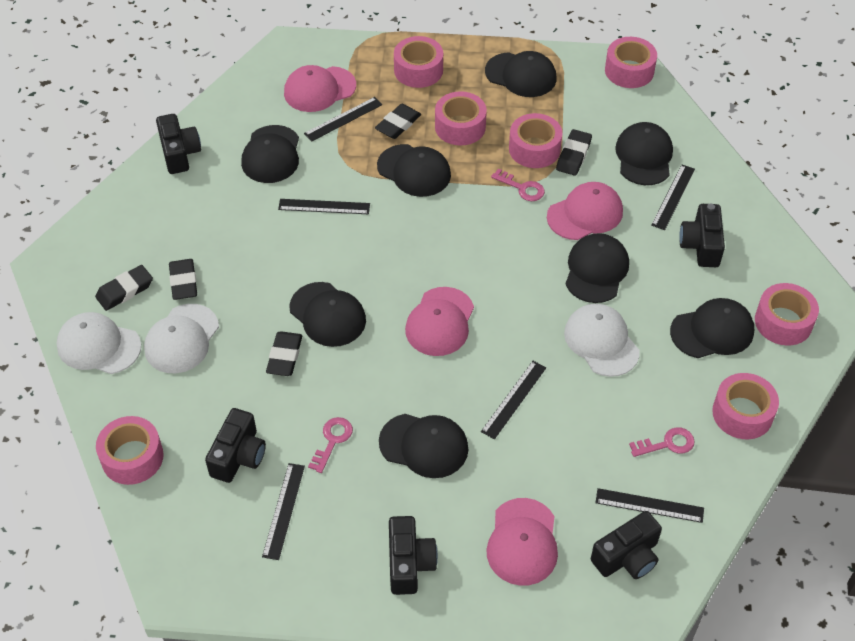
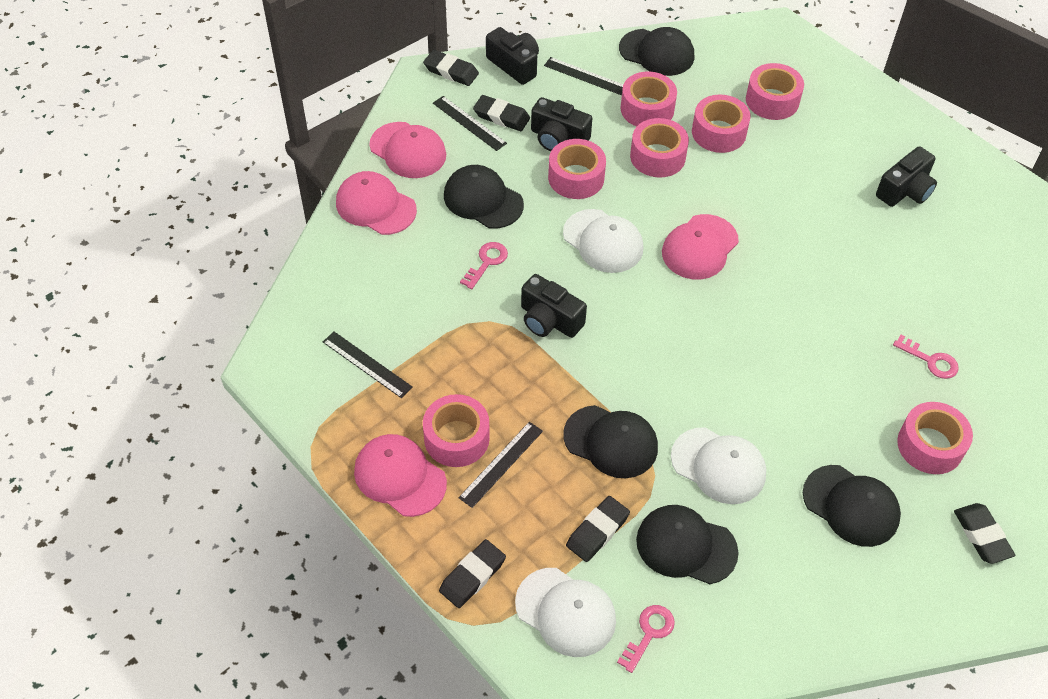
black camera: [156,114,201,174] [205,408,266,483] [389,516,438,595] [591,511,662,579] [679,203,725,267] = 5 -> [486,27,539,85] [521,274,587,338] [531,97,592,151] [876,146,937,207] = 4
black cap: [241,125,299,183] [289,282,366,347] [377,144,451,197] [379,414,468,478] [485,51,556,97] [565,233,629,303] [615,122,673,185] [670,298,754,358] = 8 -> [444,165,524,229] [563,405,658,478] [619,27,694,76] [636,505,739,584] [803,465,901,547] = 5
black ruler: [262,463,305,560] [278,199,370,214] [304,97,382,142] [481,361,546,439] [595,488,704,523] [651,164,695,230] = 6 -> [323,332,413,398] [433,96,507,151] [458,422,543,508] [544,57,624,95] = 4

